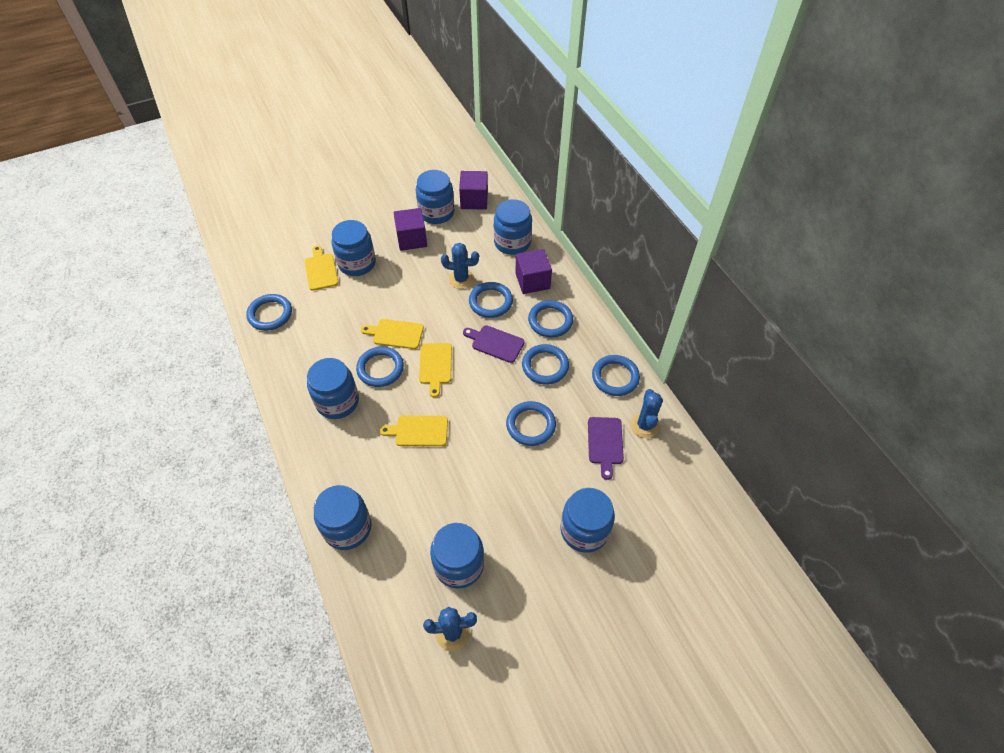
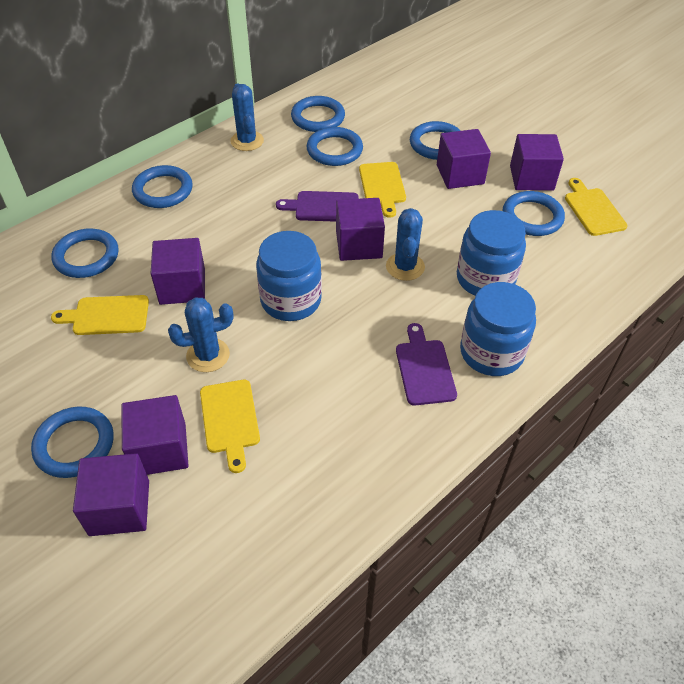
blue jar: [307,358,359,419] [314,485,371,550] [331,220,376,276] [416,170,455,224] [430,523,484,589] [494,199,532,255] [561,488,615,553] = 7 -> [256,231,322,321] [457,210,526,296] [460,282,536,376] = 3
purple cube: [394,208,427,251] [459,171,488,210] [515,249,552,294] = 3 -> [73,453,149,536] [121,395,189,475] [151,238,205,305] [336,198,385,261] [437,129,491,189] [510,134,564,191] = 6

